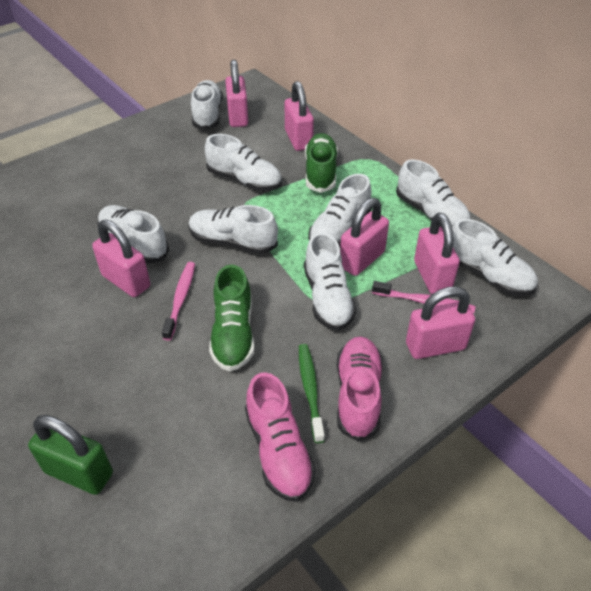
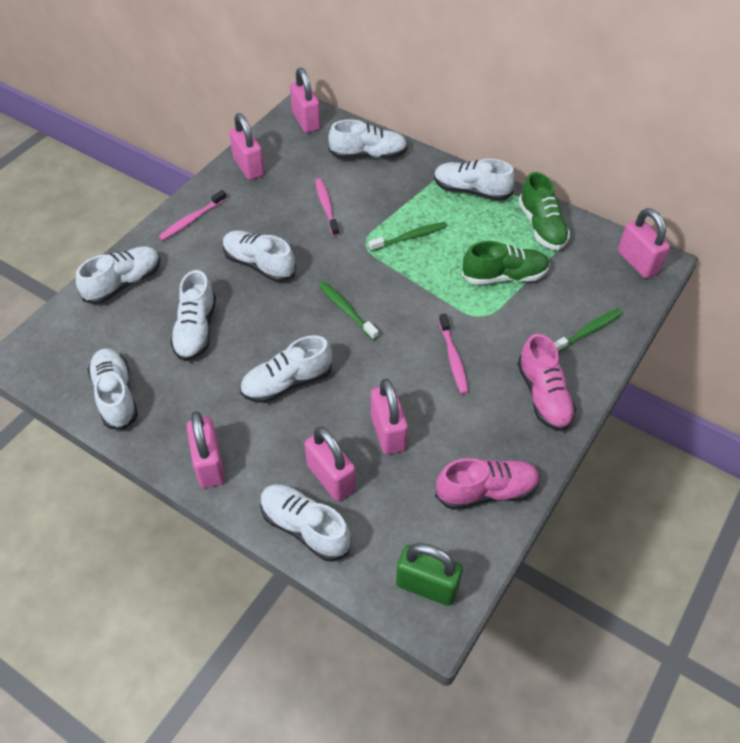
green toothbrush: [299,344,325,443] = 1 -> [319,281,379,340] [368,222,447,252] [554,308,623,353] = 3
pink toothbrush: [162,262,195,341] [372,281,475,313] = 2 -> [159,190,227,240] [315,178,340,237] [439,313,468,394] = 3

